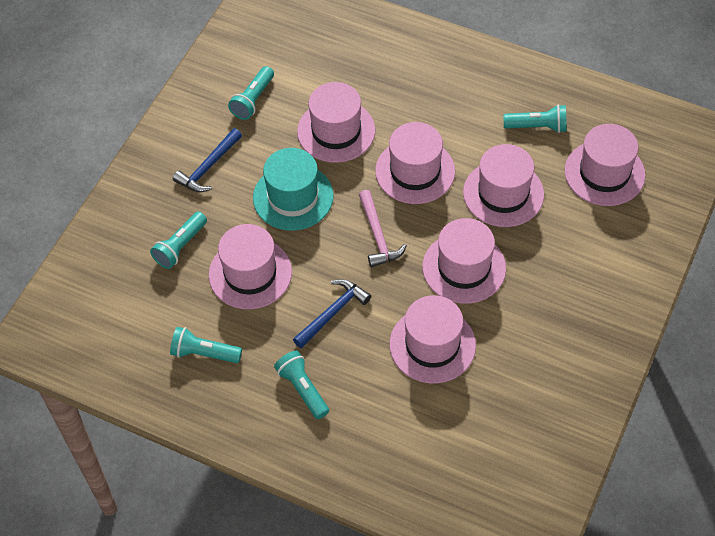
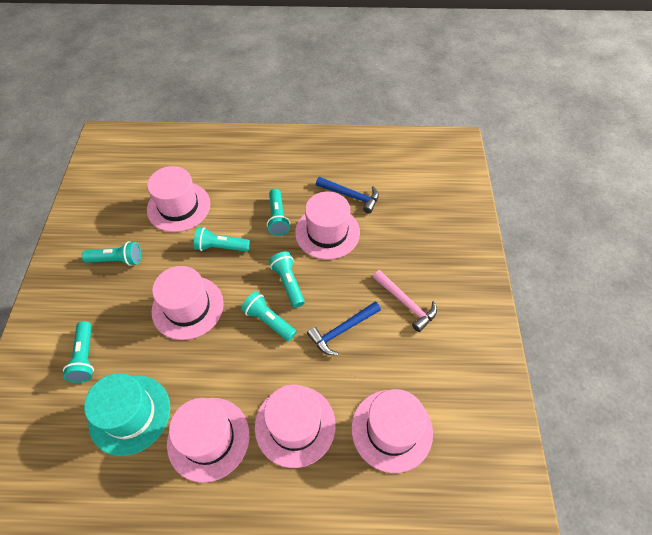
pink hat: [209,224,292,309] [297,82,375,163] [375,122,455,204] [390,295,476,383] [422,218,506,304] [463,144,544,227] [565,124,645,206] = 7 -> [147,166,210,232] [151,266,224,340] [167,398,250,483] [254,384,336,468] [295,192,360,260] [351,389,433,473] = 6
turquoise flashlight: [150,212,207,269] [170,327,242,363] [228,66,274,120] [274,351,329,419] [503,105,567,133] = 5 -> [63,321,94,383] [82,241,141,266] [194,227,250,252] [241,291,296,341] [267,189,290,236] [269,252,305,308] = 6

